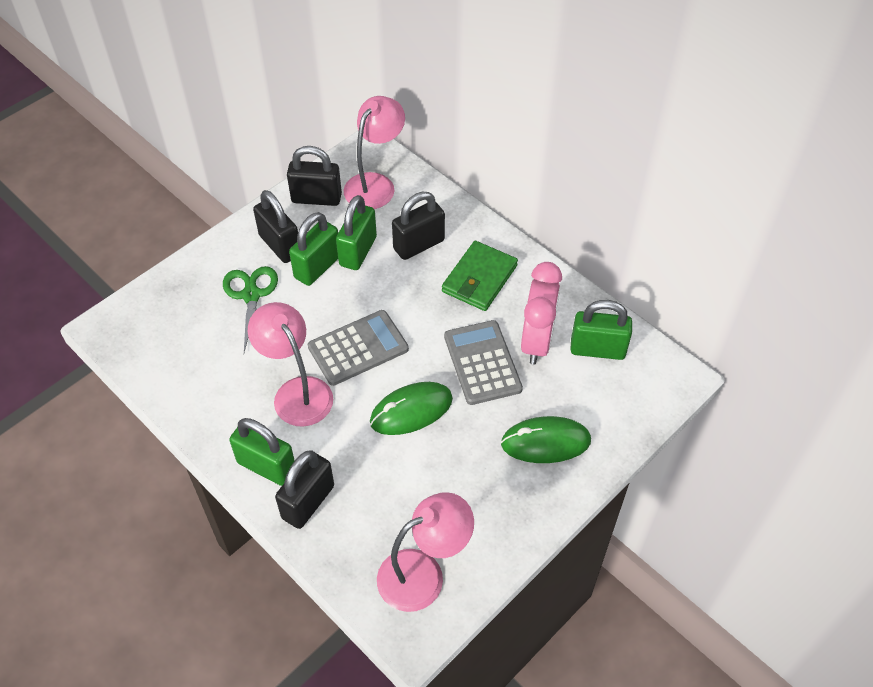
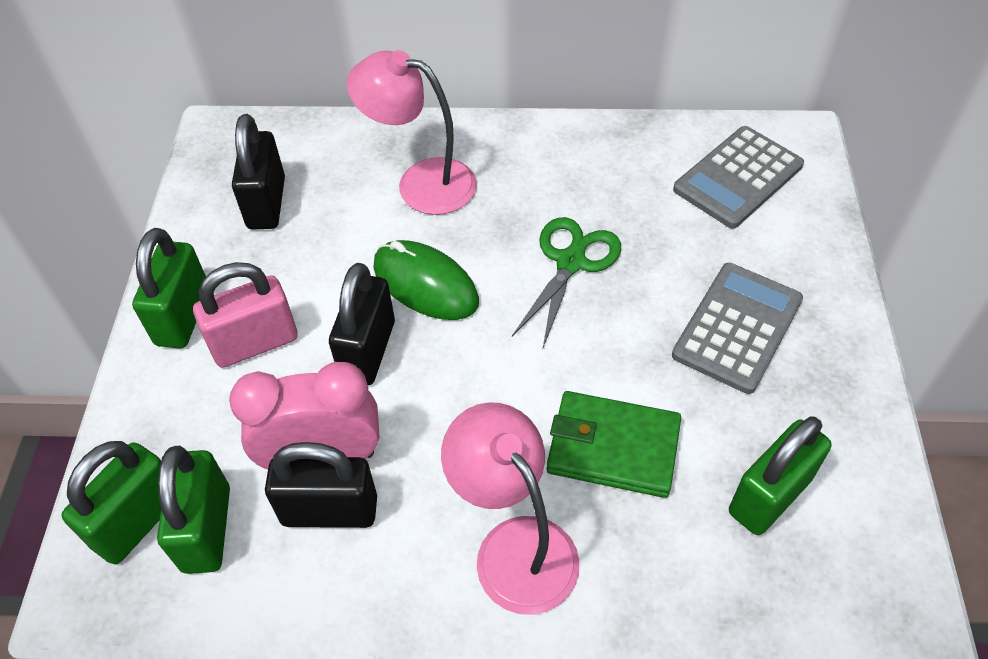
black padlock: [253,190,298,263] [275,451,334,529] [287,146,342,206] [392,192,445,260] = 4 -> [232,114,285,230] [265,442,377,528] [329,263,395,385] = 3
green mouse: [370,382,453,435] [501,416,591,463] = 2 -> [373,240,479,320] = 1
pink lamp: [248,302,333,427] [344,96,405,209] [377,492,474,612] = 3 -> [347,50,477,215] [441,402,579,615] = 2
pink padlock: none = 0 -> [193,262,298,368] = 1

